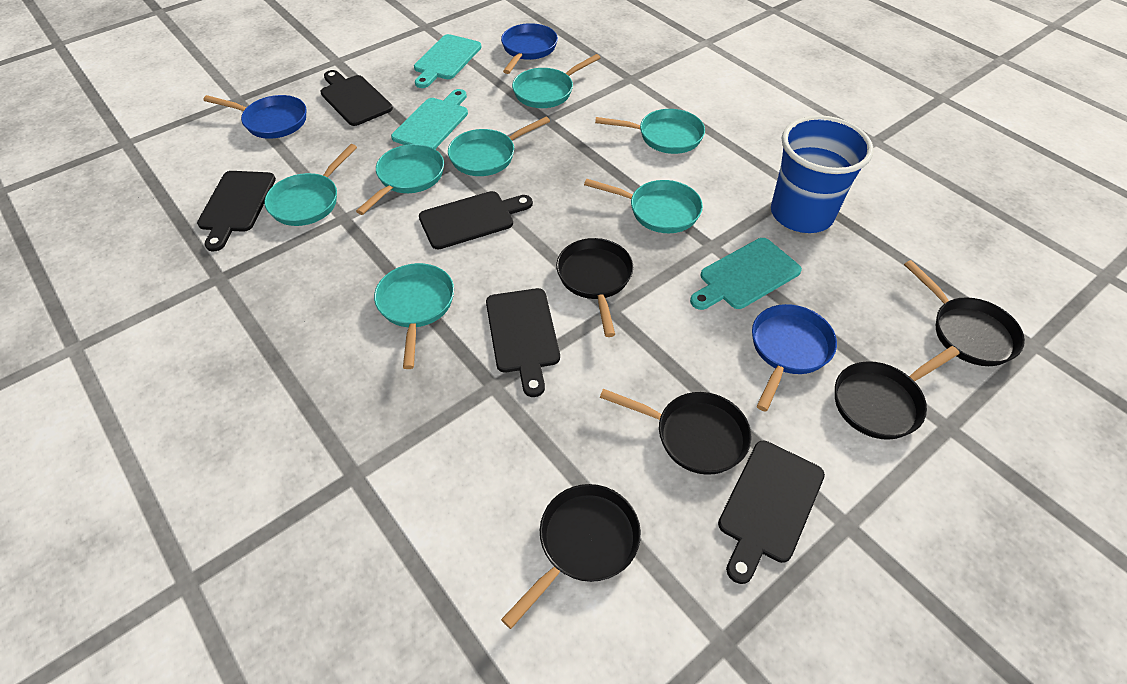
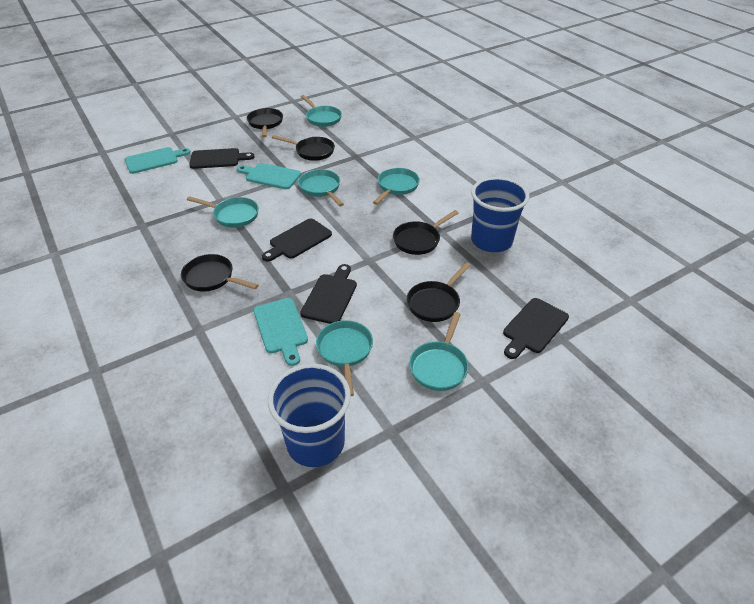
black cutting board: [197,171,276,251] [320,70,393,126] [419,191,533,249] [486,288,560,397] [718,441,825,584] = 5 -> [189,148,255,169] [262,219,332,262] [300,264,357,324] [503,298,569,359] = 4
blue cup: [771,115,874,233] = 1 -> [268,364,351,467] [471,177,529,252] = 2
blue pan: [203,95,306,139] [501,23,558,74] [752,304,837,412] = 3 -> none = 0
turquoise pan: [264,144,357,226] [356,144,444,215] [374,263,454,369] [448,117,550,176] [512,54,600,108] [584,179,703,233] [595,109,705,154] = 7 -> [187,196,259,228] [298,169,344,206] [301,95,342,127] [316,320,373,396] [373,168,420,205] [409,312,469,391] = 6

